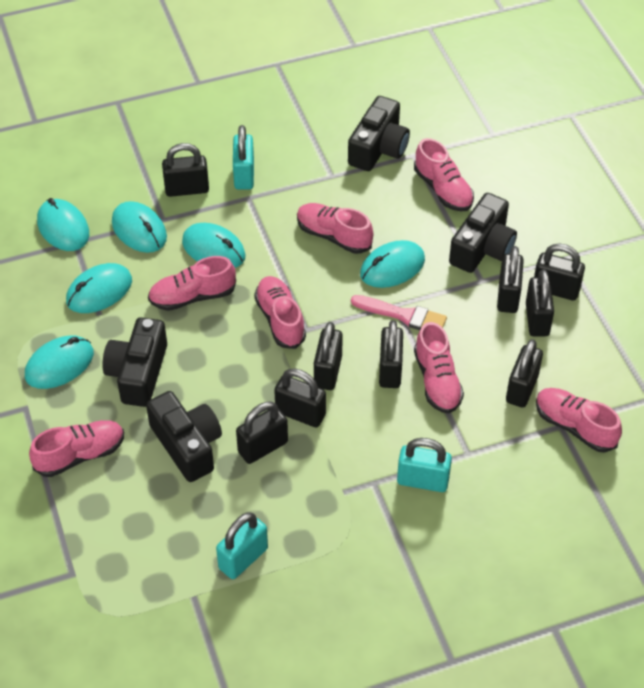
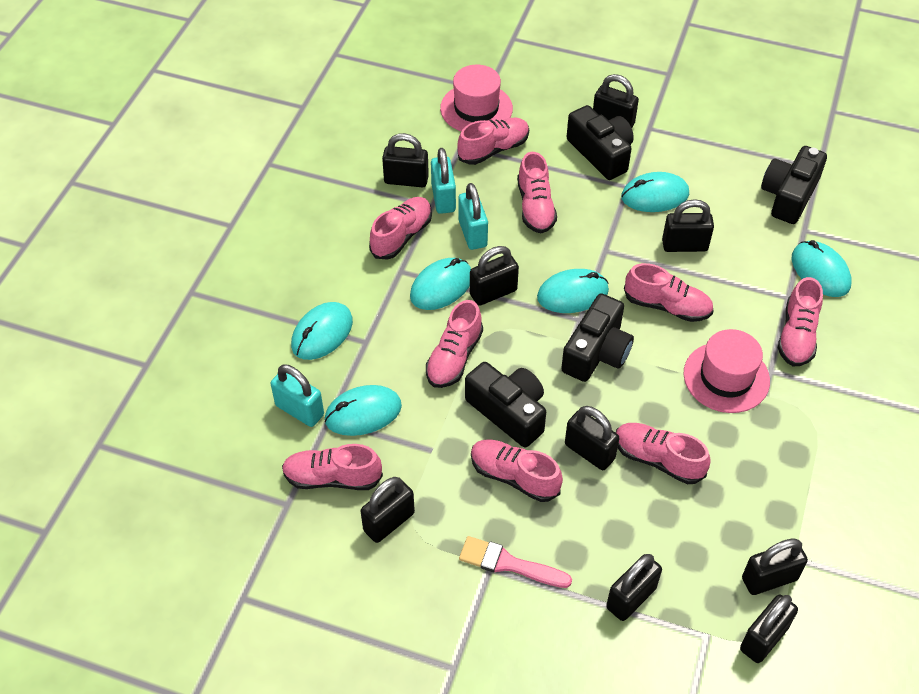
pink hat: none = 0 -> [440,65,513,131] [683,329,770,413] = 2
pink shoe: [29,420,124,477] [148,256,236,311] [254,276,306,349] [297,203,373,254] [414,138,474,211] [414,322,464,414] [536,388,622,453] = 7 -> [282,444,383,490] [369,197,432,260] [426,300,483,388] [457,118,529,165] [471,440,563,502] [517,152,557,233] [616,423,711,484] [624,263,713,322] [778,277,823,366] = 9

